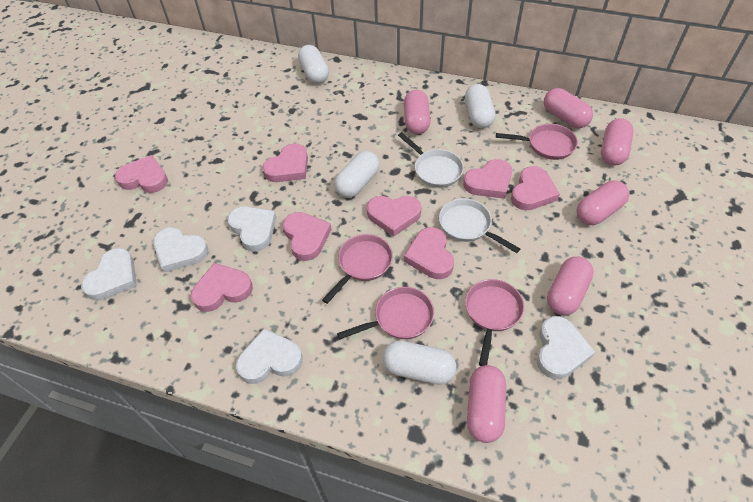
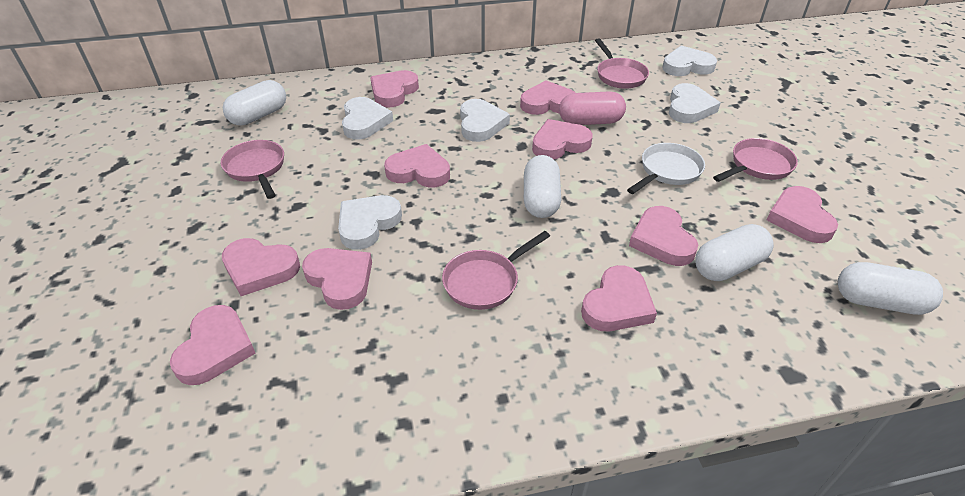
pink capsule: [404,90,430,134] [467,365,506,443] [544,88,593,128] [547,256,594,315] [576,180,629,225] [601,118,634,166] = 6 -> [559,91,626,125] = 1
pink heart: [115,155,168,193] [191,263,253,312] [263,143,308,182] [283,212,332,261] [367,196,421,237] [404,227,454,279] [463,159,512,199] [511,166,560,210] = 8 -> [170,305,255,385] [222,238,300,296] [302,248,372,310] [370,70,419,108] [384,144,450,187] [520,80,576,115] [532,119,593,159] [581,265,657,331] [629,206,698,266] [767,186,838,243] = 10
white pan: [398,132,464,188] [439,198,520,253] = 2 -> [627,143,705,194] = 1

